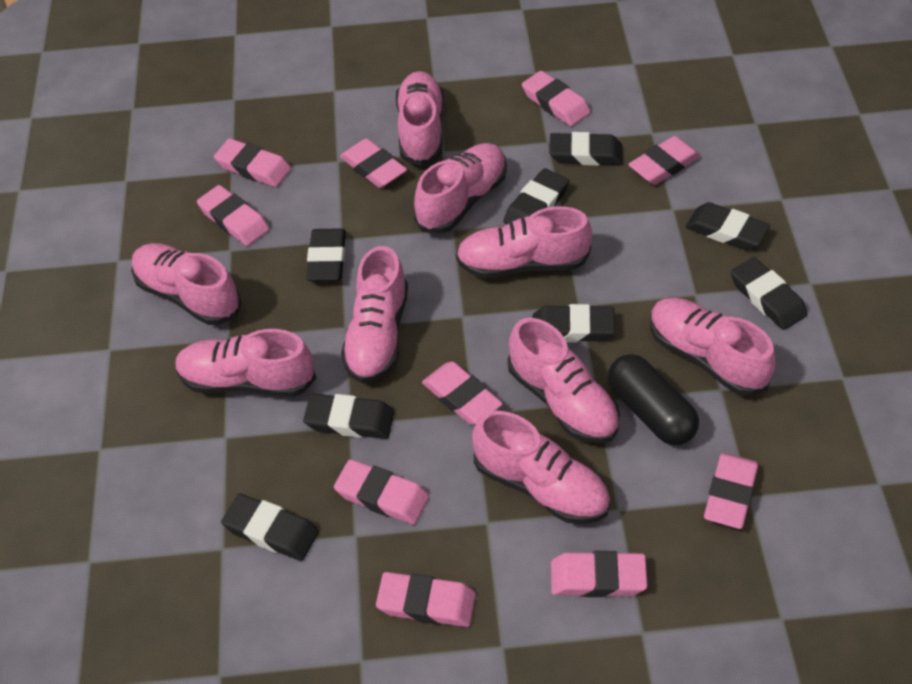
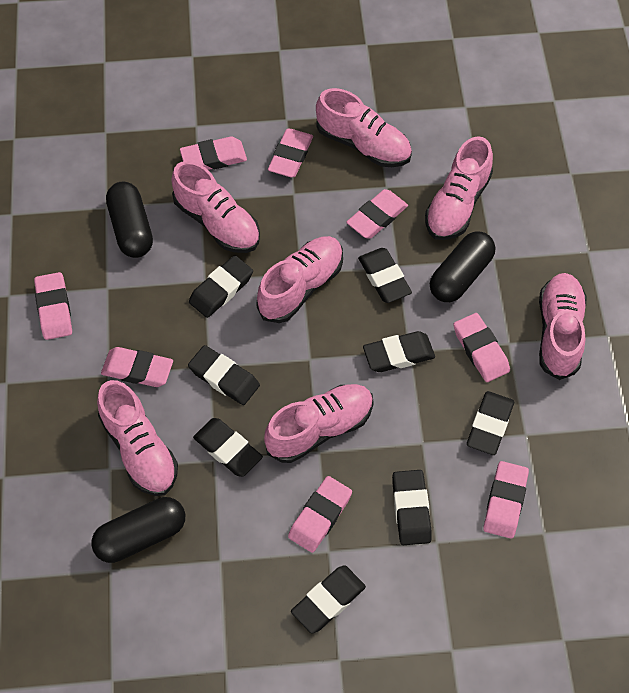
black capsule: [608,354,699,445] = 1 -> [91,497,185,563] [106,182,153,258] [430,231,495,302] = 3
pink eraser: [197,185,269,246] [214,139,291,187] [334,459,429,524] [340,138,407,188] [376,572,476,627] [422,362,503,425] [522,71,590,126] [551,551,647,597] [628,136,701,185] [704,453,758,529] = 10 -> [34,272,72,340] [101,347,173,387] [180,137,247,170] [268,129,313,177] [288,476,352,553] [346,189,408,239] [453,313,510,382] [483,461,529,539] = 8
pink shoe: [131,243,241,325] [175,329,316,397] [341,246,408,383] [396,71,444,166] [414,143,507,234] [456,207,592,278] [472,411,610,524] [508,318,620,444] [650,298,776,396] = 9 -> [97,380,178,496] [171,161,260,253] [256,236,343,323] [264,384,374,463] [316,88,412,167] [425,136,493,240] [539,273,587,380] = 7

